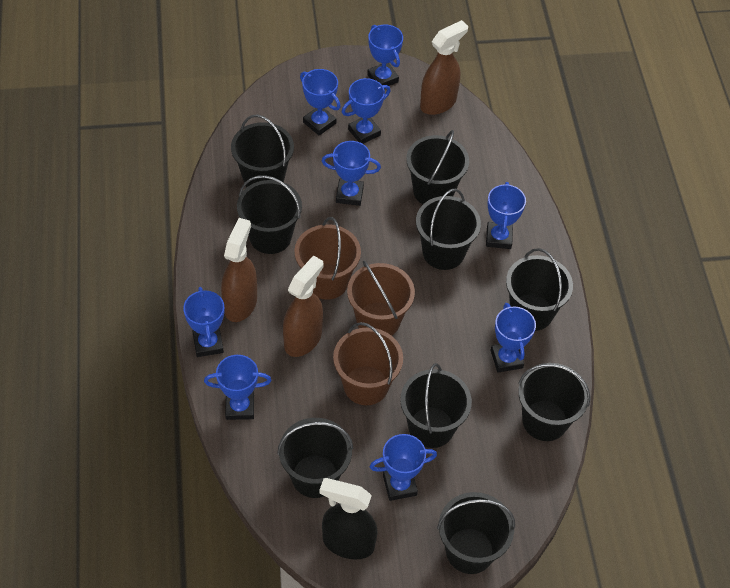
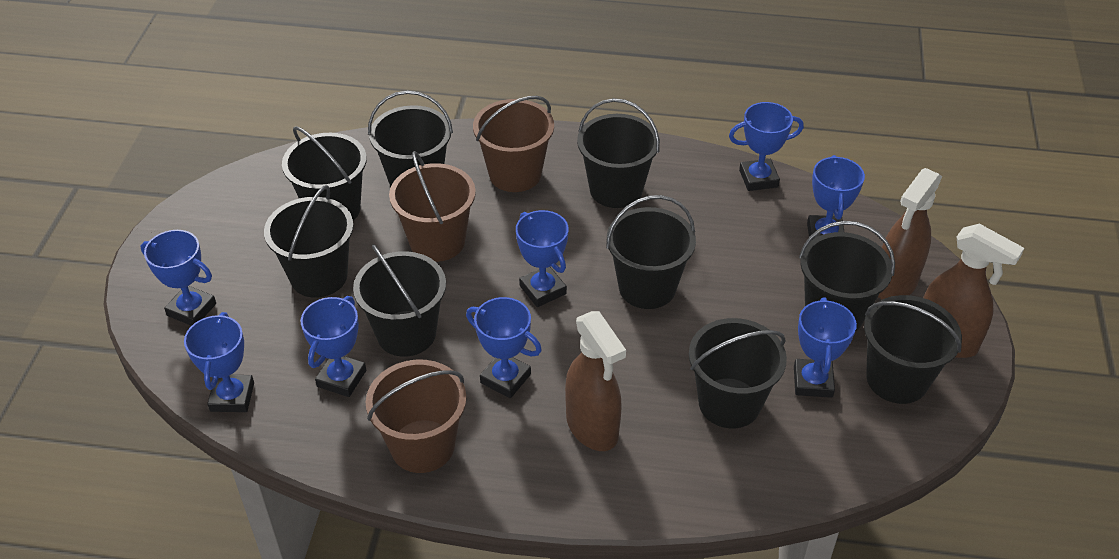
black spray bottle: [320,478,377,560] = 1 -> none = 0
blue trophy: [183,287,224,357] [204,355,271,420] [300,69,341,136] [322,141,381,206] [342,78,391,144] [367,24,403,86] [370,434,437,501] [486,182,526,249] [490,303,536,373] = 9 -> [141,230,216,326] [184,312,254,412] [301,296,366,397] [466,297,542,398] [516,210,569,307] [729,102,804,191] [794,297,857,398] [807,155,865,240] = 8

